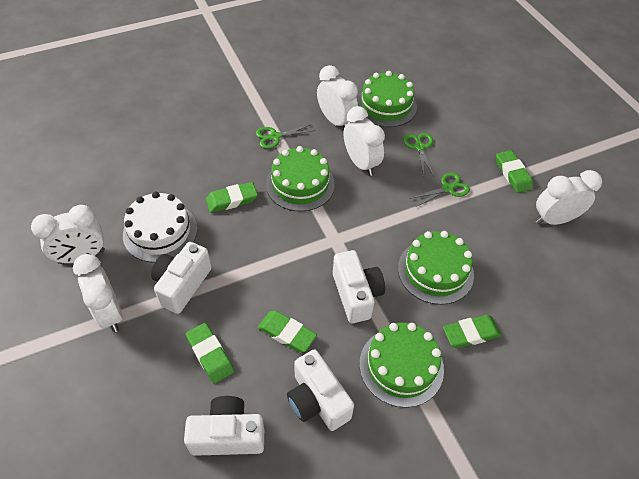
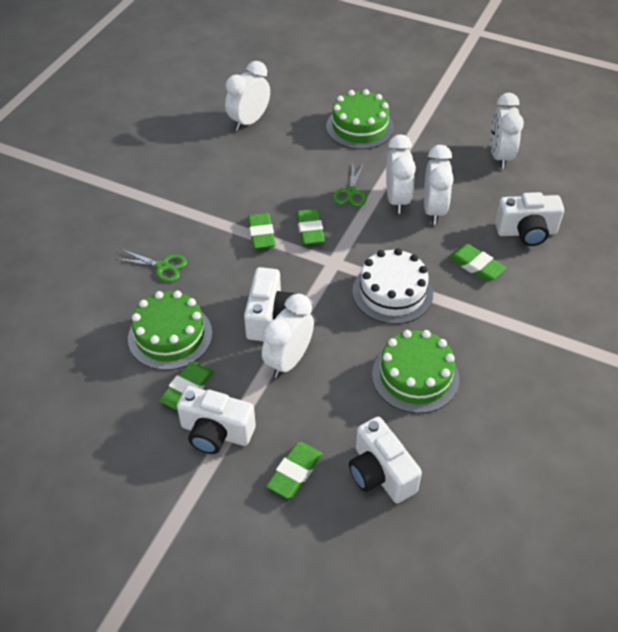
green cake: [266,146,335,211] [357,71,417,127] [359,323,444,408] [398,231,474,305] = 4 -> [128,291,212,370] [326,89,394,149] [372,330,459,413] = 3
green scissors: [256,124,315,149] [403,133,434,177] [409,172,470,207] = 3 -> [117,249,187,282] [333,163,367,207] = 2

